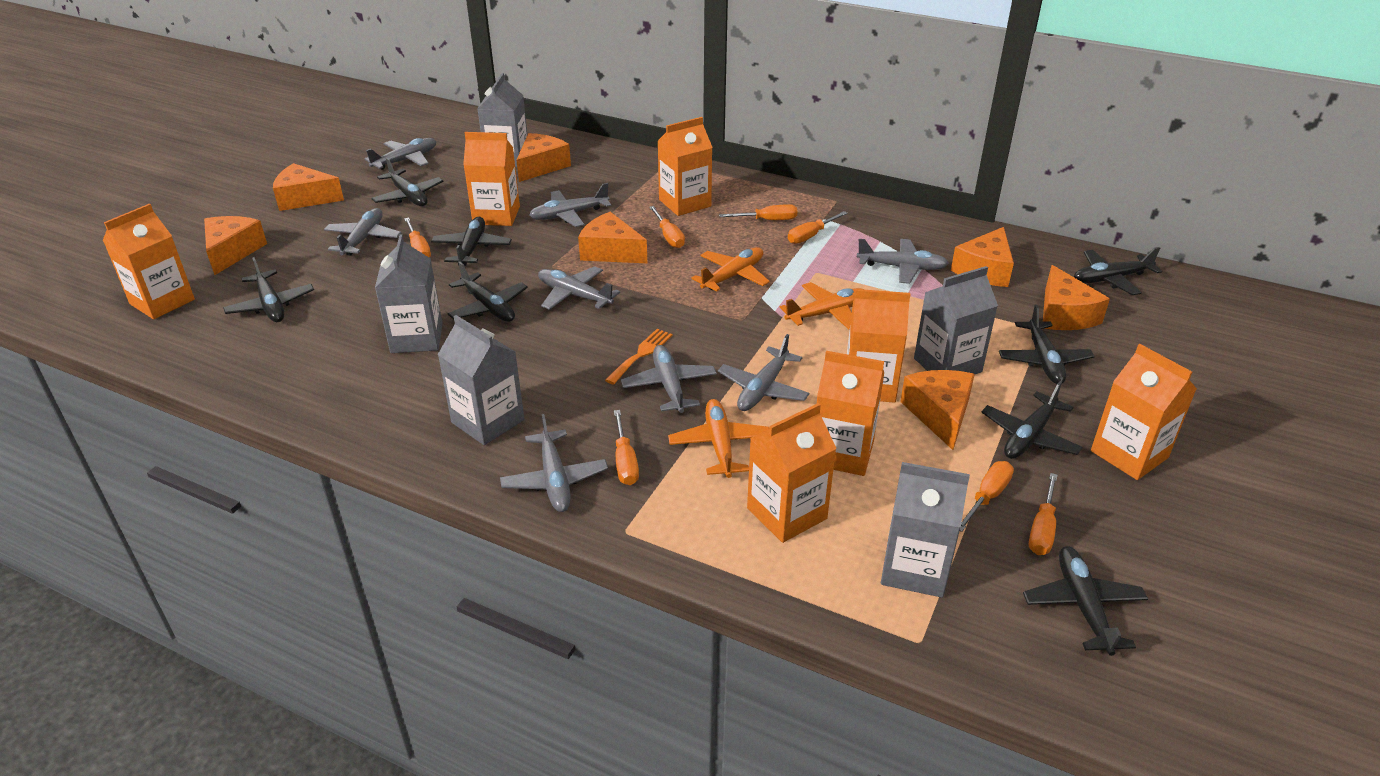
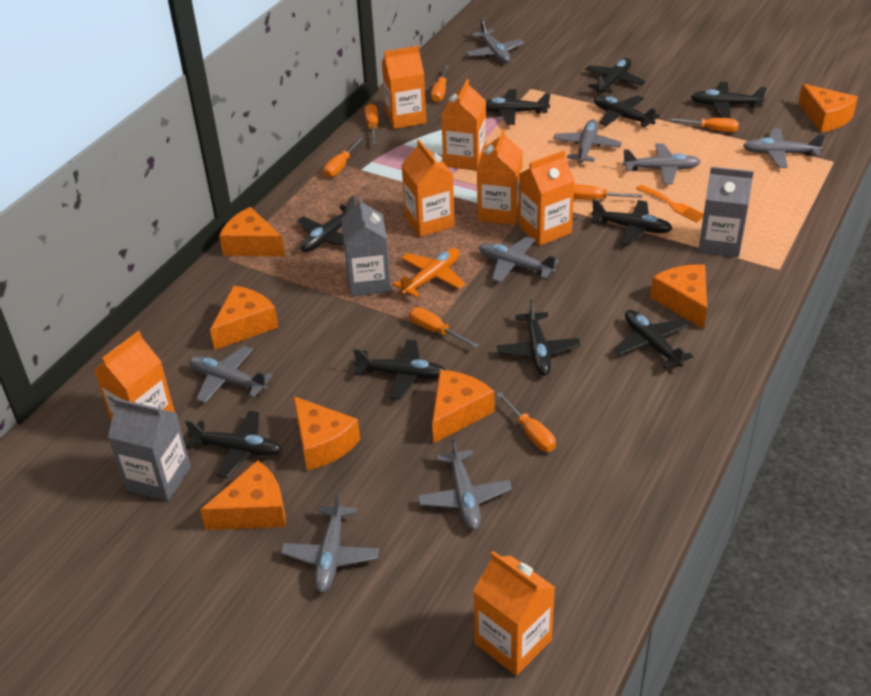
black plane: [223,257,314,322] [372,158,444,206] [431,217,512,266] [448,262,528,322] [982,381,1083,459] [999,304,1095,384] [1023,546,1148,656] [1074,247,1162,295] = 8 -> [185,411,282,478] [297,196,355,252] [353,339,445,400] [486,89,551,125] [496,299,581,376] [585,58,645,94] [591,199,673,245] [594,95,660,128] [614,310,693,369] [691,82,767,117] = 10
grey carton: [375,234,443,353] [438,315,524,445] [477,73,527,167] [881,462,970,598] [914,266,998,374] = 5 -> [108,398,191,501] [341,196,391,297] [698,167,754,258] = 3
orange plane: [668,399,769,478] [692,247,770,292] [779,282,864,330] = 3 -> [393,248,465,297] = 1

